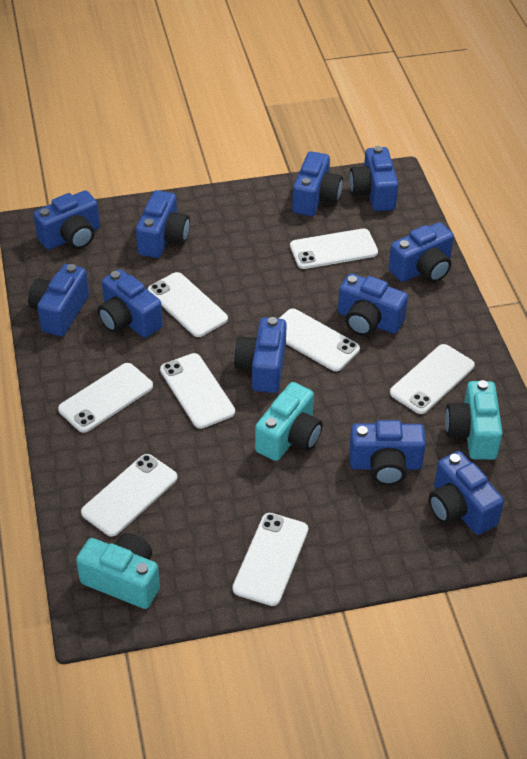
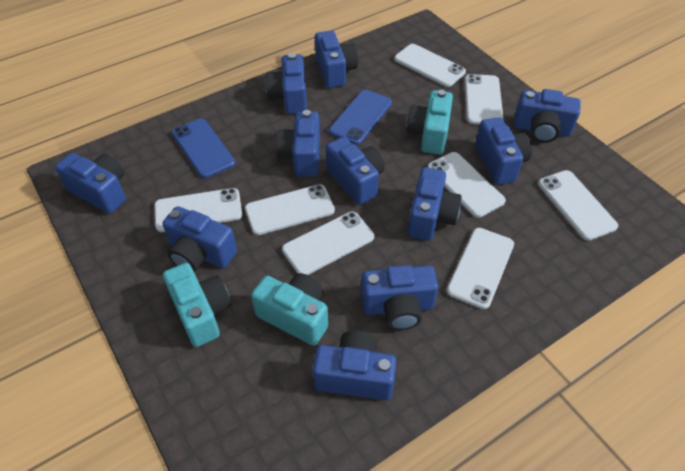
blue phone: none = 0 -> [172,119,235,178] [329,90,392,145] = 2

